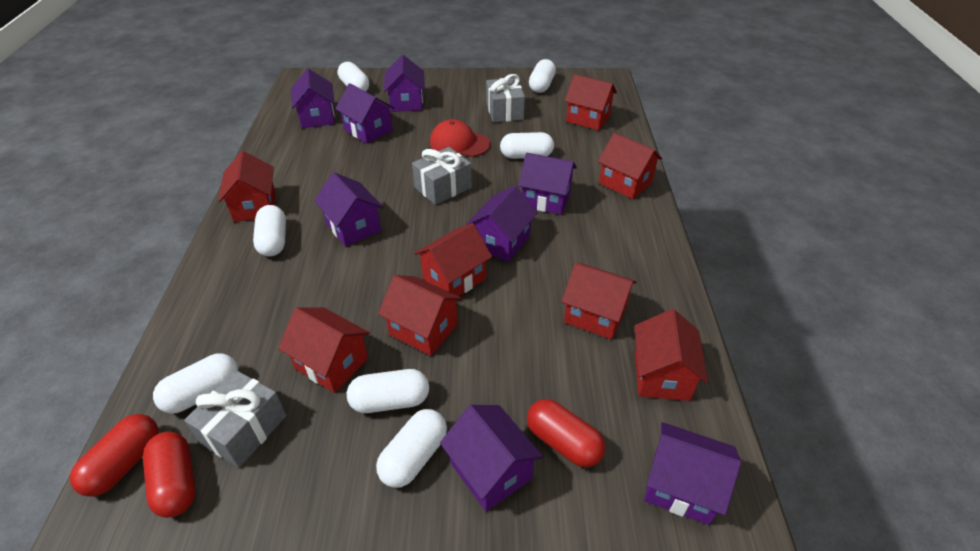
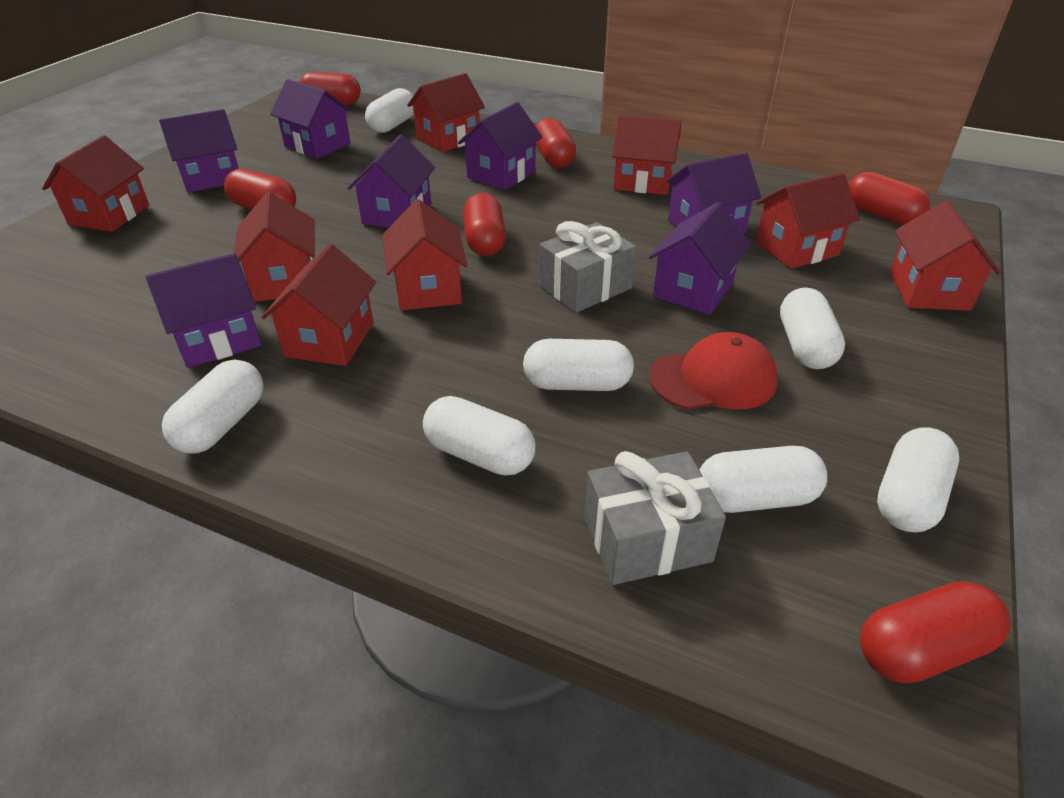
grey gift: [184,370,286,468] [412,147,472,205] [486,74,525,123] = 3 -> [539,221,637,313] [584,451,726,585] = 2
purple house: [291,69,335,128] [314,172,383,247] [335,83,394,144] [384,55,425,112] [440,405,543,511] [466,185,537,262] [518,153,577,215] [644,422,741,525] = 8 -> [145,253,262,368] [159,109,239,193] [270,79,352,159] [348,135,435,228] [458,102,543,190] [649,202,750,315] [666,153,761,233] = 7
red capsule: [70,414,158,497] [143,431,196,518] [527,399,605,468] = 3 -> [224,169,296,209] [300,72,361,105] [463,193,506,256] [535,118,576,168] [849,172,930,225] [860,581,1010,683] = 6

